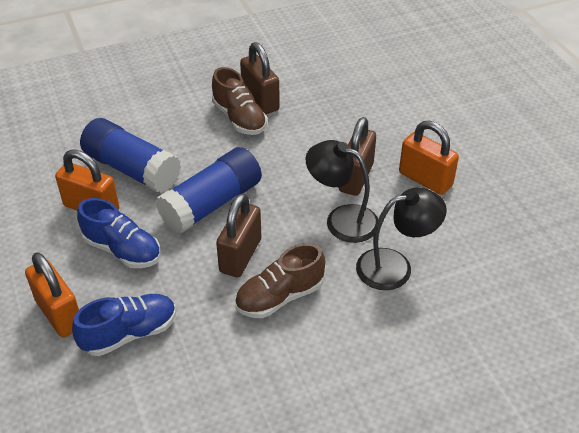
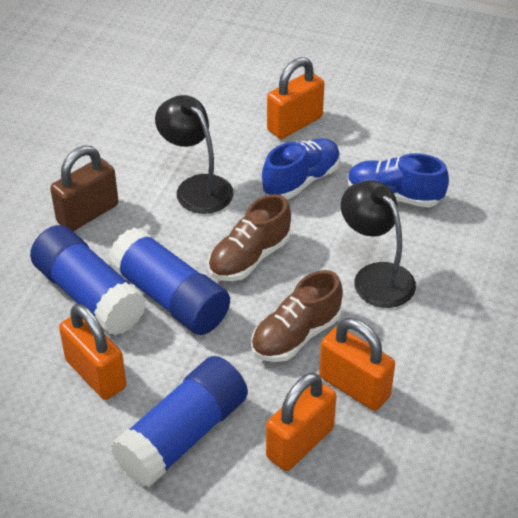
blue glue stick: [80,118,181,193] [156,147,262,234] = 2 -> [30,225,146,336] [108,227,230,335] [111,356,248,487] = 3
brown padlock: [216,193,261,277] [240,42,280,114] [339,117,376,196] = 3 -> [50,146,118,231] = 1
orange padlock: [25,252,79,338] [55,149,119,211] [399,121,459,195] = 3 -> [59,304,126,400] [266,373,336,471] [267,57,324,139] [319,318,395,411] = 4

